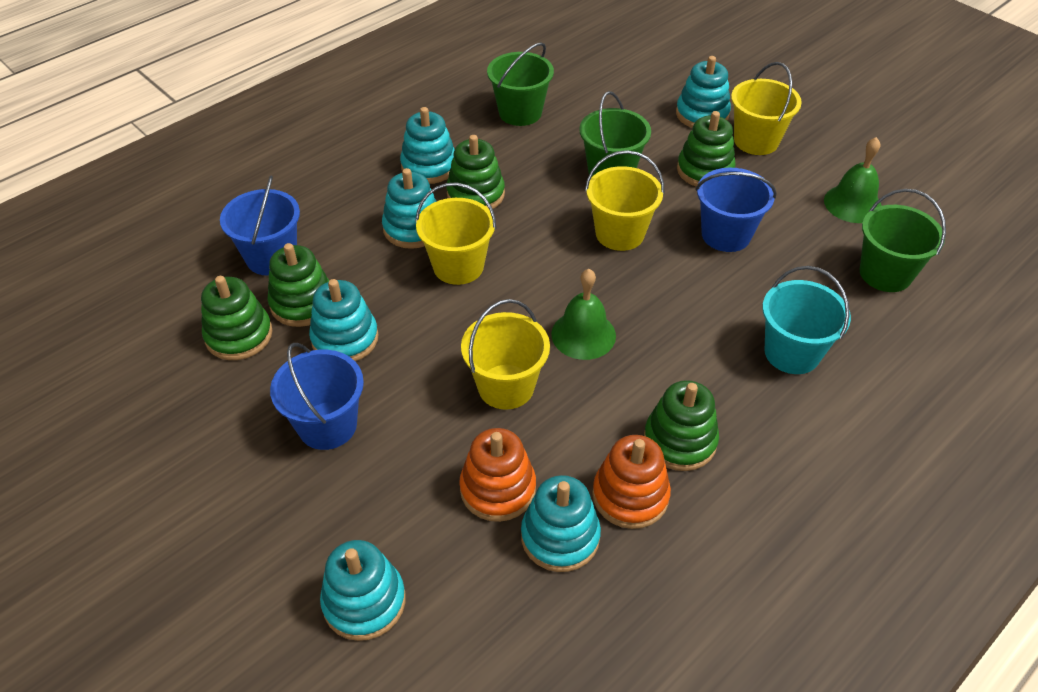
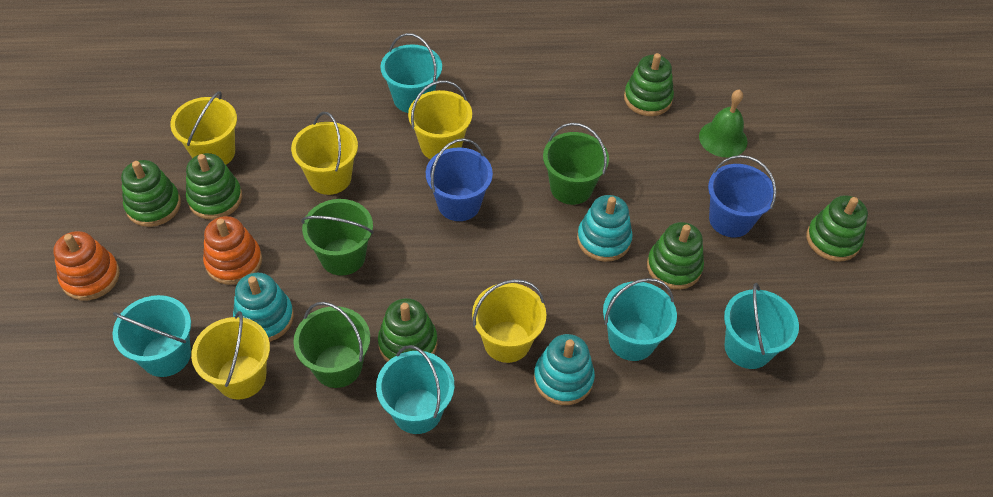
blue bucket: [220,176,300,275] [270,343,364,450] [696,168,777,252] = 3 -> [426,138,493,221] [708,155,776,237] = 2
green bell: [551,269,616,360] [824,137,882,223] = 2 -> [699,89,748,158] = 1
green stacking toy: [201,276,273,360] [267,243,329,327] [446,135,505,209] [644,380,719,471] [677,111,736,187] = 5 -> [121,160,181,227] [186,153,242,220] [378,298,437,362] [624,53,674,116] [647,222,704,290] [807,195,868,262] = 6
turquoise bucket: [762,266,851,374] = 1 -> [112,295,191,377] [376,345,454,434] [380,33,442,113] [603,278,677,361] [724,283,799,369] = 5
turquoise stacking toy: [309,279,379,362] [320,540,405,641] [382,168,437,249] [400,107,455,184] [521,475,601,572] [676,56,731,128] = 6 -> [233,273,294,342] [534,334,595,405] [577,195,633,262] = 3
yellow bucket: [415,182,496,285] [461,299,550,410] [585,150,664,251] [731,62,802,155] = 4 -> [170,91,237,165] [191,311,270,400] [291,112,358,195] [408,80,472,159] [472,279,546,363] = 5

